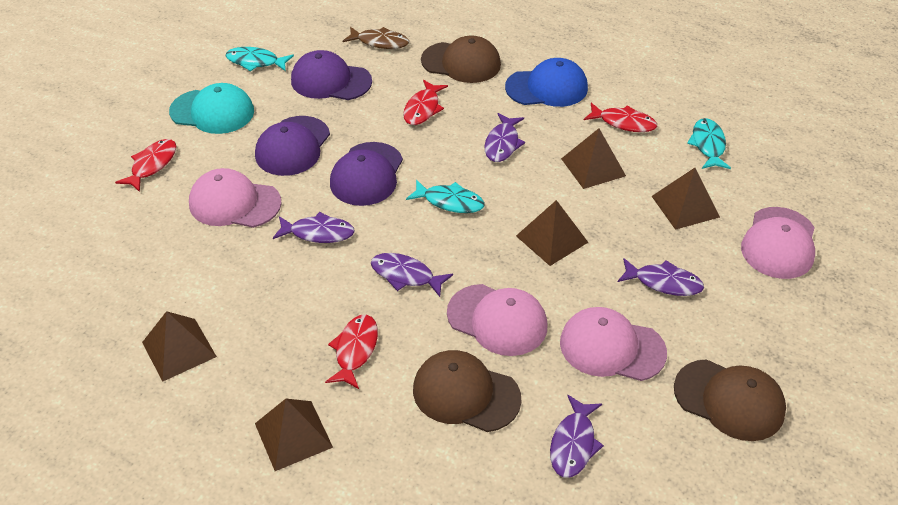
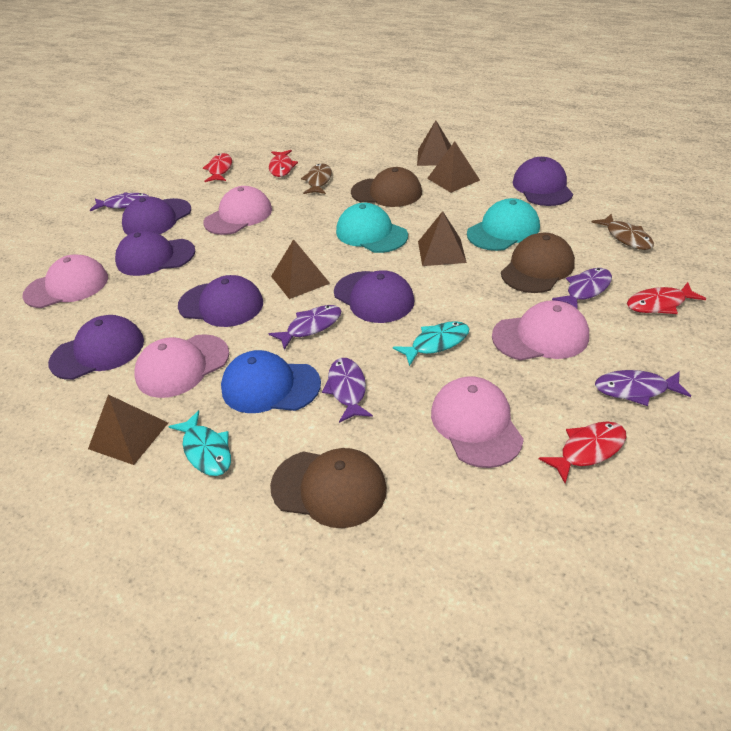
brown fish: [343,27,409,49] = 1 -> [301,163,332,194] [591,214,654,250] = 2
pink cap: [189,168,282,228] [447,284,548,356] [560,307,667,381] [741,207,815,279] = 4 -> [22,254,108,308] [134,334,229,398] [204,186,272,235] [431,376,524,468] [492,300,589,361] = 5
purple cap: [255,116,330,176] [291,50,372,100] [330,142,403,206] = 3 -> [48,315,144,380] [115,230,195,276] [122,196,191,235] [178,275,263,327] [334,270,415,323] [513,157,573,206] = 6
turquoise cap: [169,83,254,134] = 1 -> [336,203,408,253] [467,198,540,251] = 2
turquoise fish: [226,47,294,72] [406,179,485,213] [687,118,731,169] = 3 -> [168,410,231,476] [393,321,469,366] = 2

